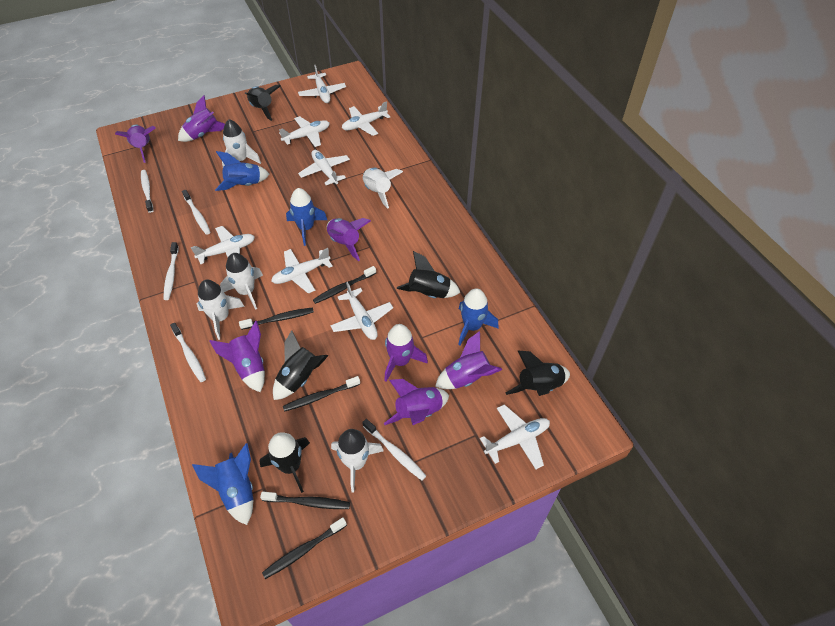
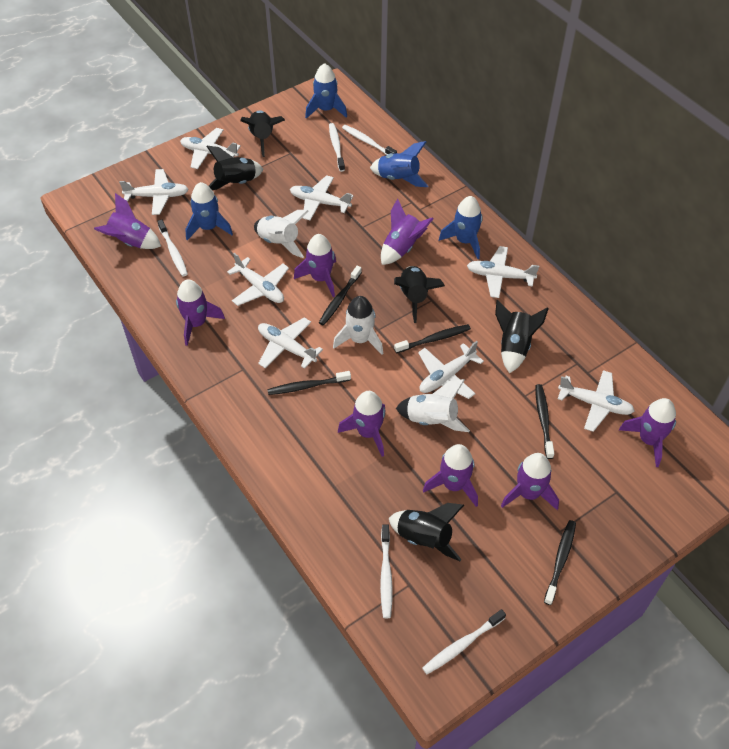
purple rocket: [115,124,156,163] [178,95,225,142] [209,321,265,392] [327,218,371,261] [384,324,428,382] [384,379,449,425] [435,331,502,389] = 7 -> [94,193,161,249] [176,279,225,346] [294,234,336,297] [338,391,386,457] [381,198,434,265] [423,444,478,507] [501,453,559,510] [619,398,676,467] = 8
white rocket: [197,280,245,340] [220,253,263,310] [222,119,261,167] [331,429,384,493] [363,167,403,209] = 5 -> [254,210,308,258] [333,296,383,355] [396,379,470,432] = 3

